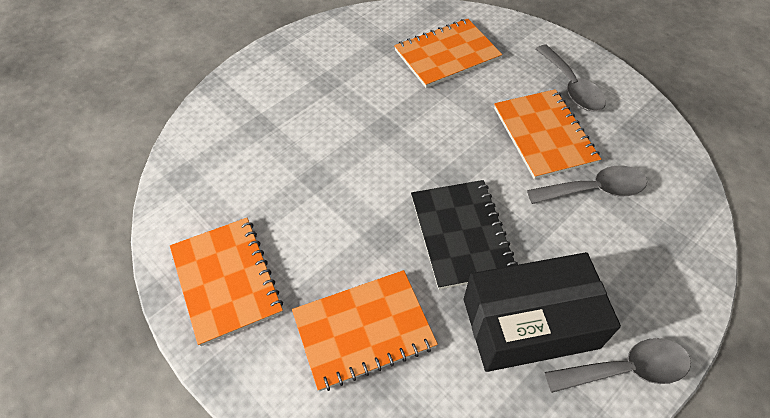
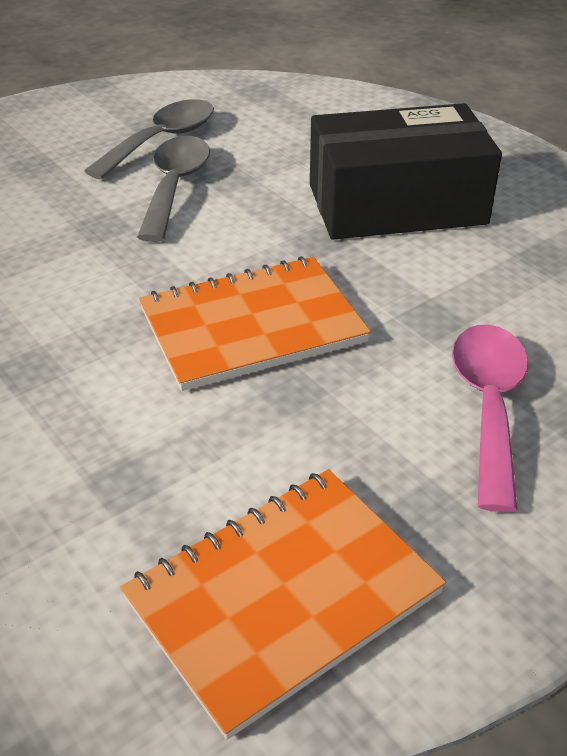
black notebook: [411,180,518,290] = 1 -> none = 0
grey spoon: [527,165,647,204] [536,45,606,111] [545,338,691,393] = 3 -> [84,99,214,180] [137,136,210,242] = 2
orange notebook: [170,218,283,346] [292,270,438,391] [394,19,502,88] [494,89,601,179] = 4 -> [120,469,446,740] [139,256,371,391] = 2
pink spoon: none = 0 -> [452,324,528,512] = 1

